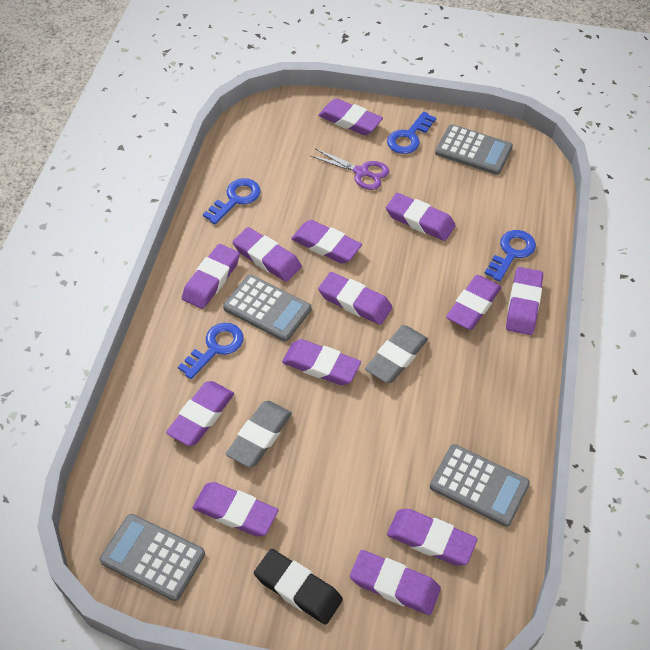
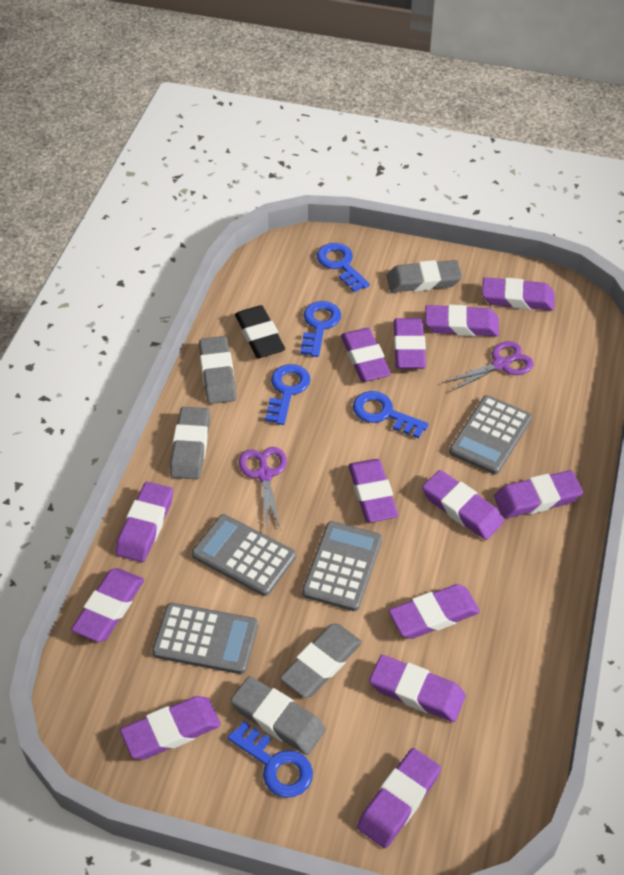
blue key: [178,323,243,379] [203,178,260,224] [387,111,436,154] [484,230,536,282] = 4 -> [228,721,313,798] [265,364,311,425] [300,301,341,357] [317,243,370,292] [353,391,429,438] = 5
grey eraser: [226,401,292,468] [365,325,428,383] = 2 -> [170,407,210,479] [199,336,236,404] [230,676,326,755] [280,624,362,698] [387,260,462,292] = 5
purple scissors: [311,148,389,190] = 1 -> [239,447,287,531] [443,341,534,392] = 2

